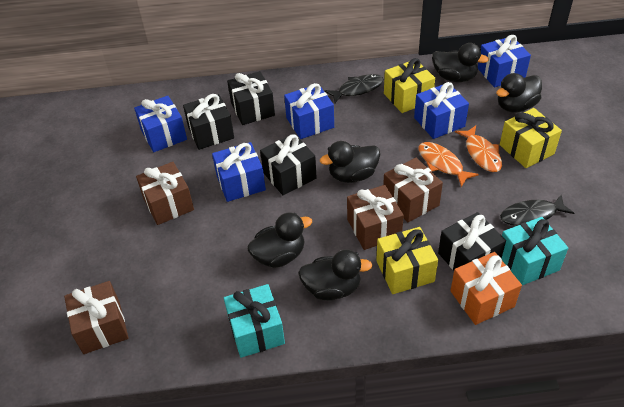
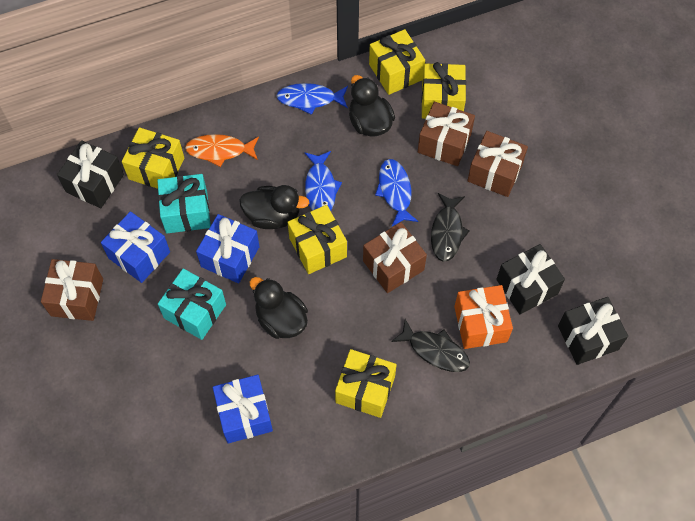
black duck: [247,213,312,268] [298,249,372,300] [320,141,380,183] [432,43,489,82] [496,73,542,113] = 5 -> [239,185,309,229] [250,277,308,339] [349,75,395,137] = 3
black gift: [183,94,234,150] [227,71,275,125] [260,134,317,195] [438,212,506,270] = 4 -> [57,140,124,208] [496,244,565,314] [558,297,628,365] = 3
blue fish: none = 0 -> [276,83,348,115] [305,151,342,211] [375,159,418,226] = 3
blue gift: [134,96,187,152] [212,142,266,202] [284,83,334,139] [414,82,469,139] [478,35,531,88] = 5 -> [101,211,170,283] [196,214,260,283] [213,375,273,443] = 3
orange fish: [419,142,479,187] [455,126,502,172] = 2 -> [185,134,259,167] = 1
yellow gift: [376,227,438,294] [384,58,435,113] [500,108,562,168] = 3 -> [122,127,184,189] [288,205,347,274] [335,349,397,418] [369,29,425,95] [421,62,466,119] = 5

